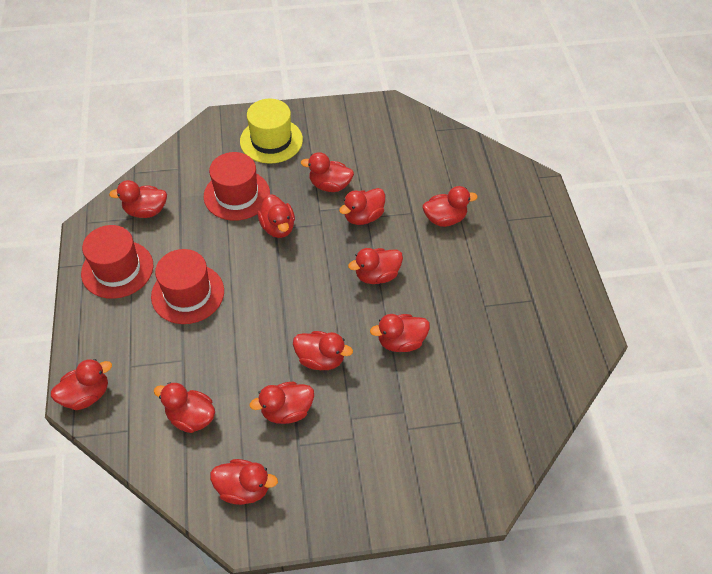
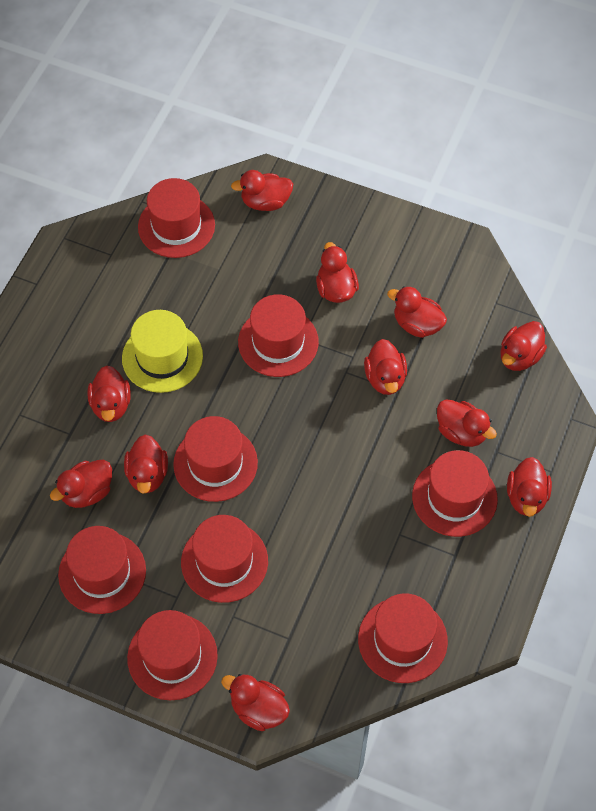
red duck: [51,359,112,410] [109,180,167,218] [154,382,215,433] [210,459,278,505] [249,382,314,424] [258,194,295,238] [293,331,353,370] [301,152,354,192] [339,188,385,225] [348,248,403,284] [370,314,430,352] [423,186,478,227] = 12 -> [50,460,112,508] [87,366,131,422] [124,434,168,494] [221,674,290,731] [231,170,293,211] [316,242,359,303] [364,339,407,395] [387,286,447,338] [437,400,497,447] [500,321,547,371] [507,457,552,517] = 11
red hat: [81,225,153,299] [151,249,224,324] [204,152,270,221] = 3 -> [58,526,146,614] [127,610,218,700] [138,178,215,258] [173,416,258,502] [181,515,268,603] [238,294,319,377] [358,593,448,683] [412,450,498,537] = 8

